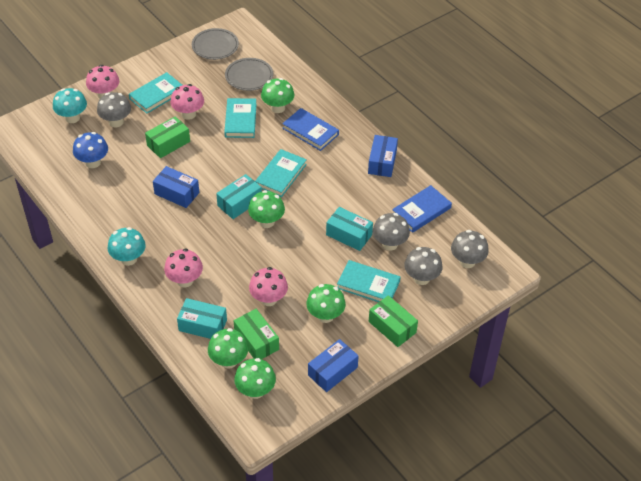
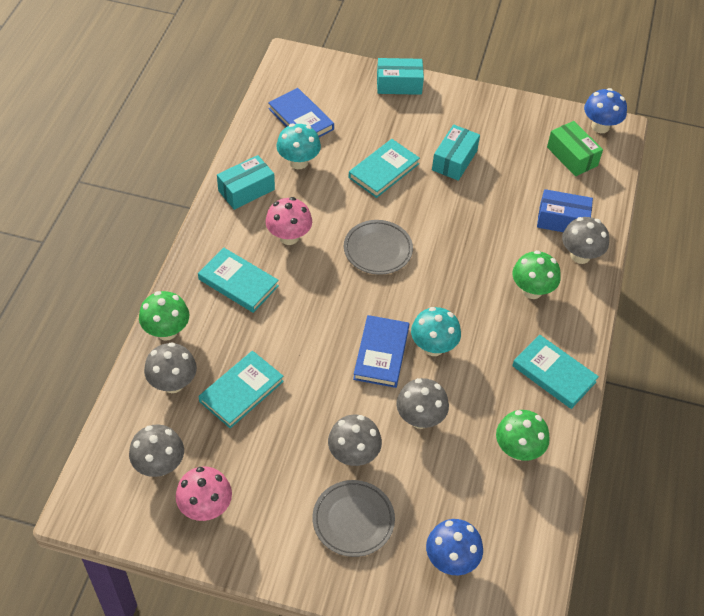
blue box: [153,166,199,208] [308,339,359,392] [368,135,398,177] = 3 -> [537,189,593,232] = 1
blue mushroom: [73,132,108,168] = 1 -> [426,519,483,575] [584,88,627,133] = 2
green box: [145,116,190,158] [234,309,279,359] [369,295,418,347] = 3 -> [547,121,603,176] = 1
green mushroom: [208,328,248,369] [234,358,276,399] [248,190,285,228] [261,78,294,113] [306,284,346,323] = 5 -> [139,291,189,341] [496,410,550,461] [513,250,561,299] = 3
grey mushroom: [97,92,131,127] [373,213,410,251] [404,247,443,285] [451,230,489,268] = 4 -> [129,424,184,477] [144,342,197,393] [328,415,382,466] [396,378,449,429] [562,217,609,264] = 5
pink mushroom: [86,65,119,99] [164,249,203,287] [171,84,204,120] [249,267,288,306] = 4 -> [176,466,232,521] [265,197,312,245] = 2

